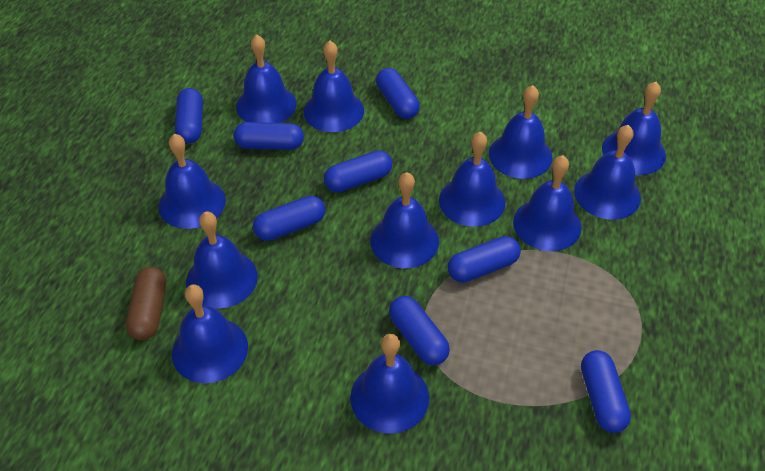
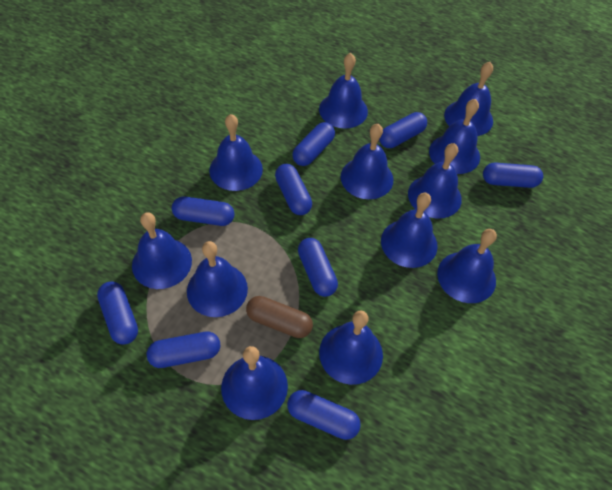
blue capsule: [175,88,203,143] [233,122,304,150] [253,196,325,241] [324,150,392,192] [376,68,420,119] [389,296,450,365] [448,236,521,283] [581,350,631,433] = 8 -> [97,281,138,345] [147,332,220,368] [172,196,235,226] [275,164,312,215] [287,390,361,440] [292,122,335,166] [298,238,338,297] [379,112,427,148] [483,163,543,188] = 9

